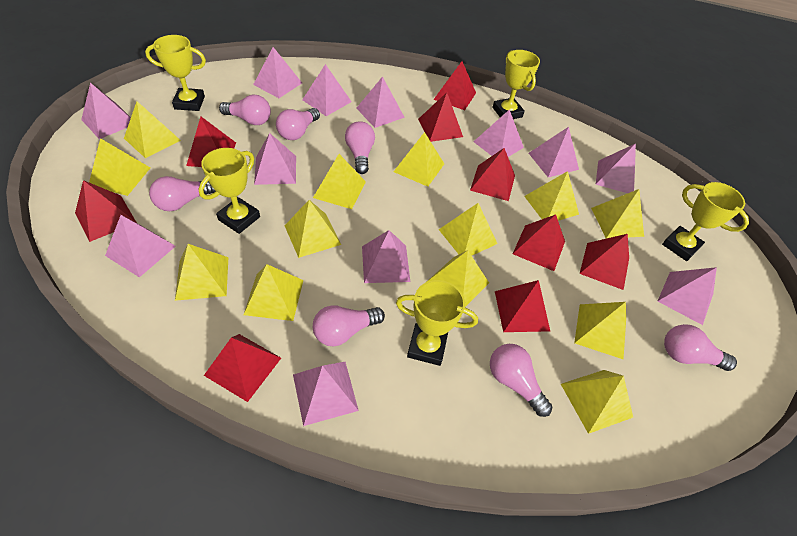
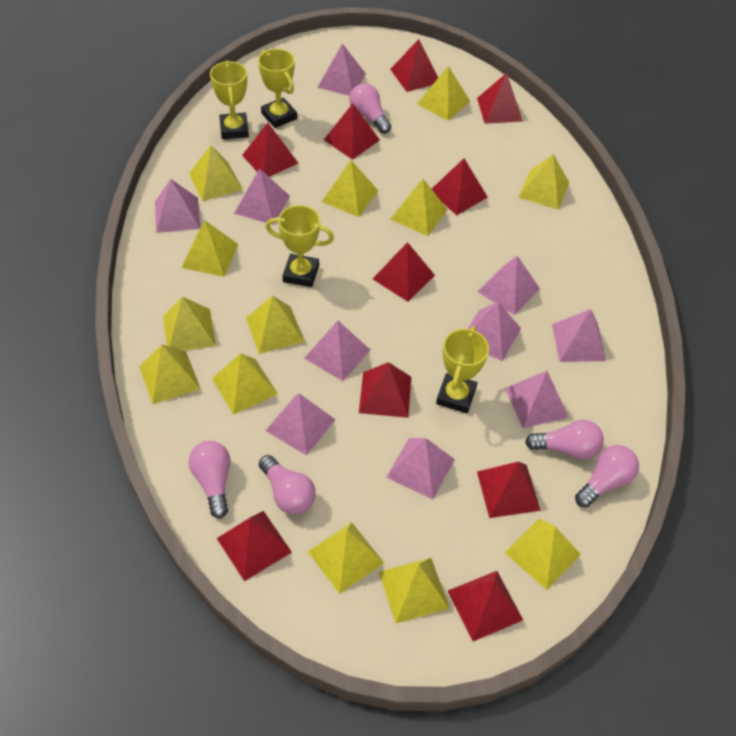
pink light bulb: [149,176,215,211] [219,95,271,125] [276,108,320,140] [313,305,385,346] [345,121,375,174] [490,344,552,417] [664,324,737,371] = 7 -> [189,441,231,519] [259,455,316,515] [349,83,391,134] [525,420,604,460] [575,445,639,508] = 5
pink pyramid: [81,83,131,139] [105,215,176,277] [253,47,302,98] [254,133,296,185] [293,362,359,426] [302,64,352,116] [357,76,405,128] [362,230,410,283] [473,109,524,157] [529,127,579,177] [596,143,636,193] [658,267,717,325] = 12 -> [155,179,200,233] [234,168,290,225] [265,393,336,456] [304,321,370,381] [317,44,366,96] [386,438,455,500] [468,301,521,361] [478,256,540,315] [505,371,569,428] [552,309,606,362] = 10
red pyramid: [75,180,137,242] [186,116,236,167] [204,334,281,402] [418,92,463,142] [433,61,476,110] [470,148,515,201] [495,280,550,332] [513,215,565,271] [580,234,629,290] = 9 -> [217,511,292,581] [242,123,298,177] [324,104,380,160] [359,362,411,418] [373,242,435,302] [390,39,438,92] [432,159,488,215] [448,571,523,641] [477,73,523,124] [477,462,541,518] = 10
yellow trophy: [145,35,206,111] [199,148,260,234] [396,280,478,366] [492,50,540,119] [662,182,749,261] = 5 -> [210,61,249,139] [258,49,297,128] [266,205,334,287] [436,326,489,413] = 4

